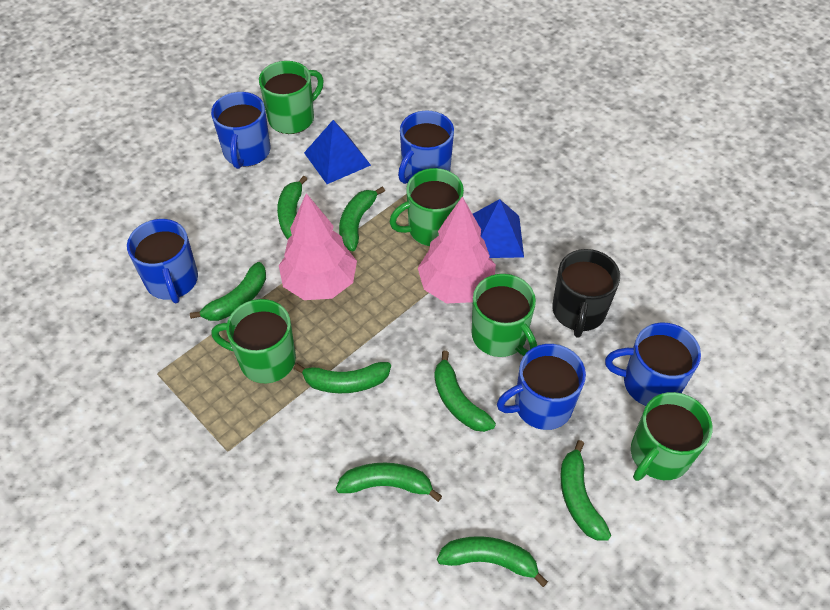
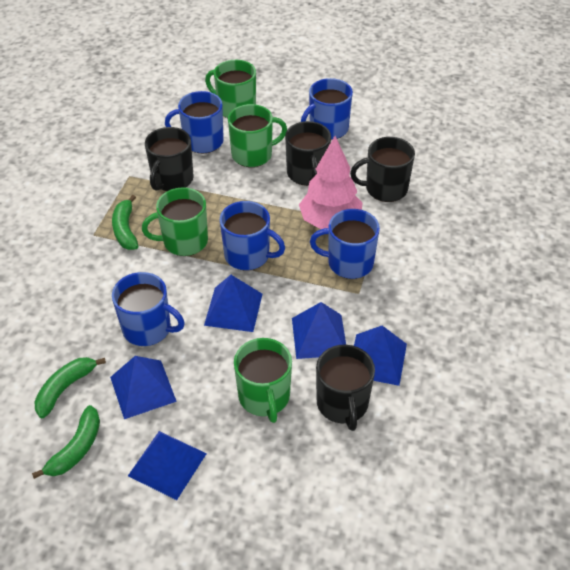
black mug: [552,249,620,338] = 1 -> [145,127,194,191] [285,121,331,186] [316,345,375,431] [350,137,415,202] = 4
blue pyramid: [304,120,371,184] [473,199,524,258] = 2 -> [110,356,177,419] [128,431,207,500] [204,275,262,332] [292,302,346,359] [354,326,407,386] = 5
green banana: [190,262,266,321] [277,176,307,240] [293,362,391,393] [336,463,442,502] [339,186,385,251] [434,351,496,432] [437,536,548,587] [561,440,611,541] = 8 -> [32,405,100,479] [35,357,106,418] [112,195,138,250] = 3
green mug: [212,299,296,383] [259,61,324,134] [390,168,464,246] [472,274,537,357] [631,392,712,481] = 5 -> [142,187,208,256] [205,60,256,118] [228,104,287,167] [234,338,292,423] = 4
pink tree: [279,193,357,300] [418,196,496,304] = 2 -> [299,136,363,229] = 1

